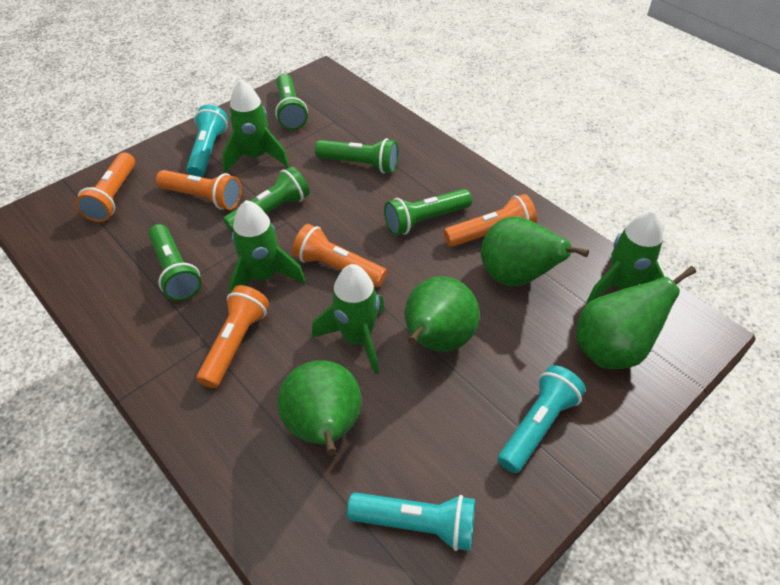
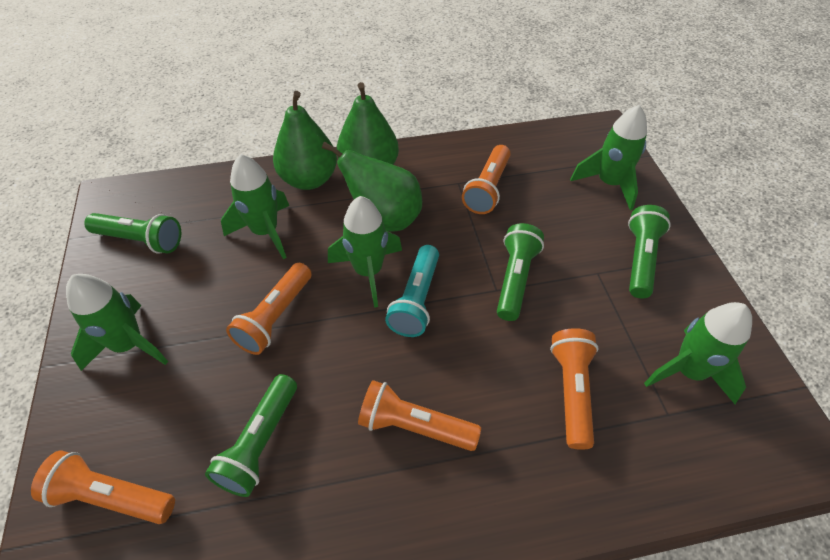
green flashlight: [148,224,202,301] [223,166,310,233] [275,74,308,130] [315,138,398,174] [384,189,472,236] = 5 -> [84,213,181,254] [205,374,297,497] [497,223,544,321] [628,205,671,298] = 4
green pear: [278,360,362,455] [405,276,480,352] [481,217,589,286] [576,266,696,369] = 4 -> [273,91,337,190] [322,142,422,231] [337,82,399,165] = 3
green rocket: [222,79,289,173] [229,200,306,293] [312,264,385,374] [587,210,665,303] = 4 -> [66,274,168,371] [221,154,289,259] [328,196,402,308] [570,105,647,210] [644,302,752,404] = 5
turquoise flashlight: [186,105,228,177] [347,492,475,551] [498,365,586,473] = 3 -> [385,245,439,337] = 1

